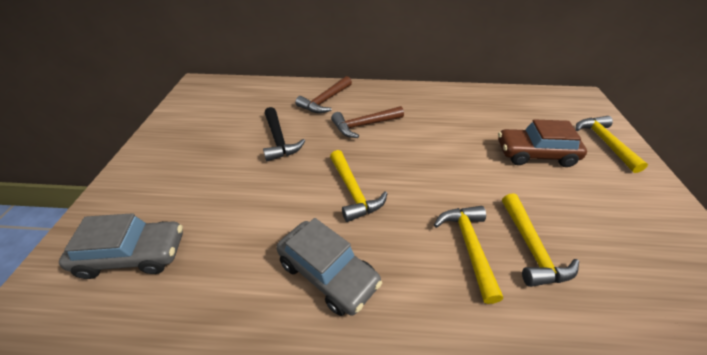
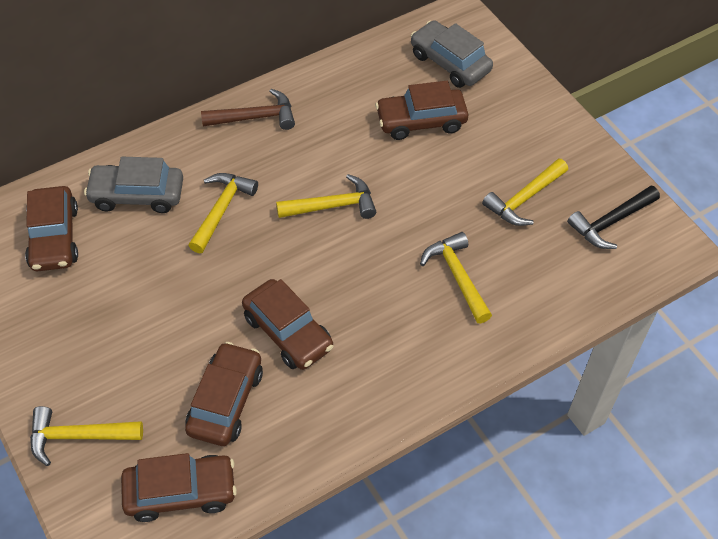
brown car: [498,119,587,167] = 1 -> [25,186,78,271] [121,453,237,522] [185,342,263,446] [242,279,333,370] [375,81,468,140] = 5
brown hammer: [295,76,352,113] [331,106,404,138] = 2 -> [201,89,295,130] = 1
yellow hammer: [330,150,388,222] [434,206,503,304] [502,193,579,287] [575,116,648,173] = 4 -> [30,406,143,466] [188,173,258,253] [276,174,376,219] [420,232,492,323] [482,158,568,226] = 5

